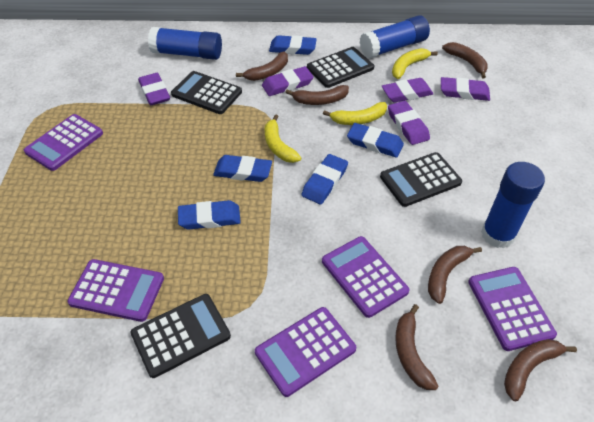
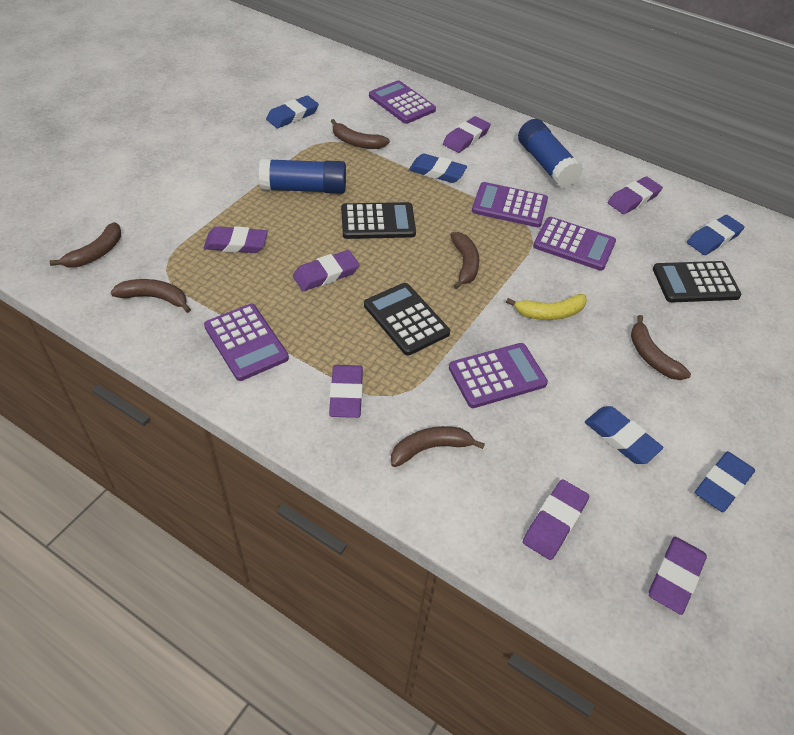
black calculator: [130,294,231,378] [171,71,242,114] [307,47,374,88] [380,152,462,207] = 4 -> [341,202,416,239] [364,283,450,355] [653,261,742,303] = 3
blue glue stick: [148,27,222,60] [359,15,430,59] [481,162,545,248] = 3 -> [259,158,346,194] [518,119,583,188] = 2
purple eraser: [138,73,170,105] [262,66,314,96] [382,78,433,103] [388,101,430,145] [441,77,490,101] = 5 -> [204,226,268,253] [293,250,359,291] [329,365,363,418] [443,116,491,153] [523,479,589,560] [608,176,663,214] [649,537,707,615] = 7
yellow banana: [265,114,301,163] [323,102,387,125] [392,48,438,79] = 3 -> [506,294,587,320] = 1

